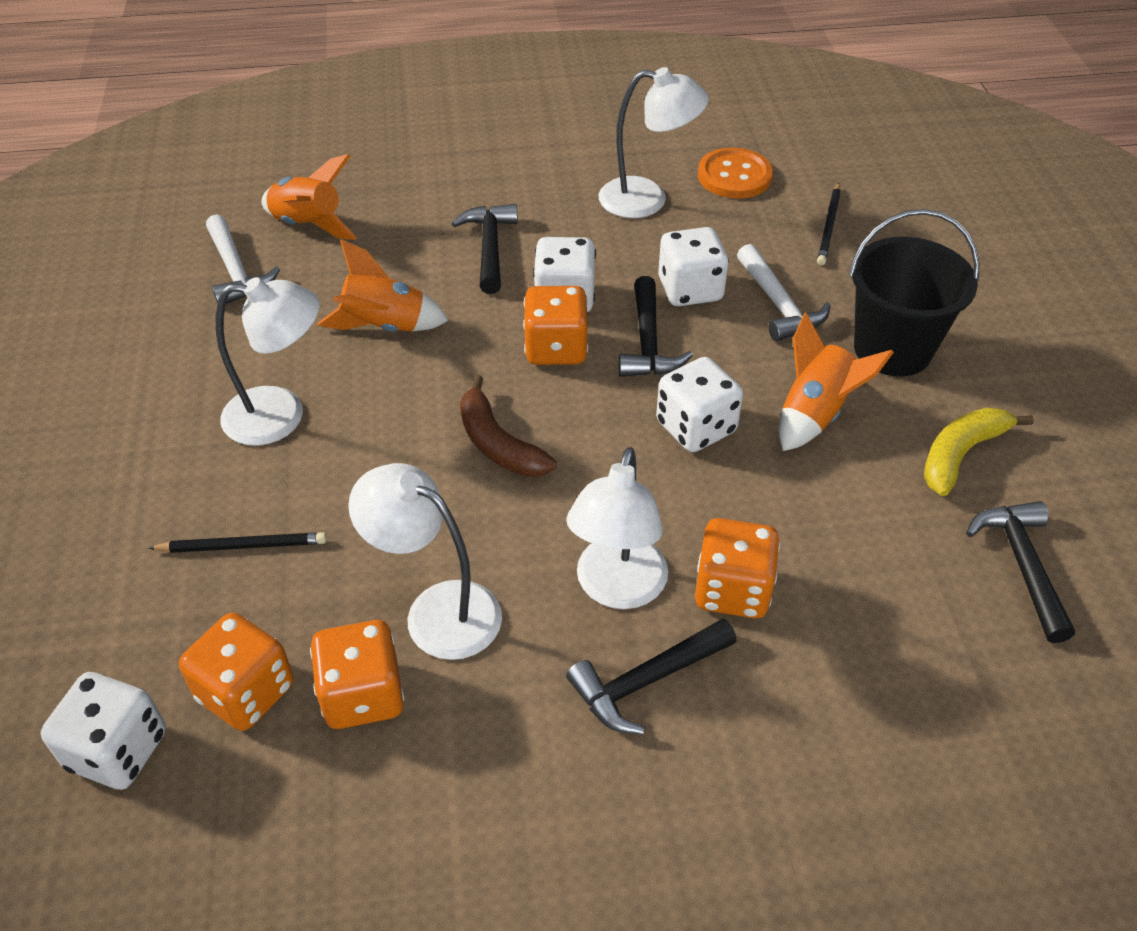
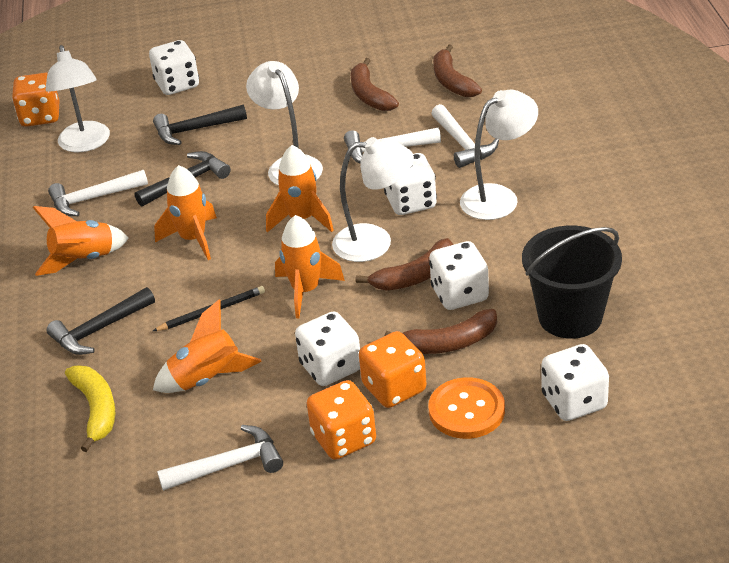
black hammer: [451,204,518,294] [566,618,737,735] [619,276,693,377] [966,501,1075,643] = 4 -> [47,287,155,355] [135,151,231,207] [153,105,247,145] = 3
black pencil: [149,532,327,553] [817,182,841,265] = 2 -> [153,286,265,331] = 1
brown banana: [460,375,557,477] = 1 -> [350,58,399,111] [356,238,453,291] [385,309,497,354] [433,44,482,97] = 4
orange dice: [179,613,293,731] [310,620,404,729] [523,286,588,365] [695,518,780,619] = 4 -> [12,73,60,127] [307,380,376,460] [359,331,427,408] = 3
orange rocket: [261,154,357,240] [317,239,449,332] [779,312,894,451] = 3 -> [33,206,129,276] [153,299,262,393] [154,165,217,260] [266,145,334,232] [275,215,345,318] = 5
white dice: [41,672,166,790] [533,237,596,312] [656,357,743,452] [658,227,729,306] = 4 -> [149,40,199,95] [295,311,360,386] [384,153,437,215] [429,241,489,310] [542,344,609,421] = 5
white hammer: [206,214,280,304] [737,244,831,342] = 2 -> [48,170,148,216] [157,425,283,491] [344,127,441,163] [431,104,499,168] = 4

